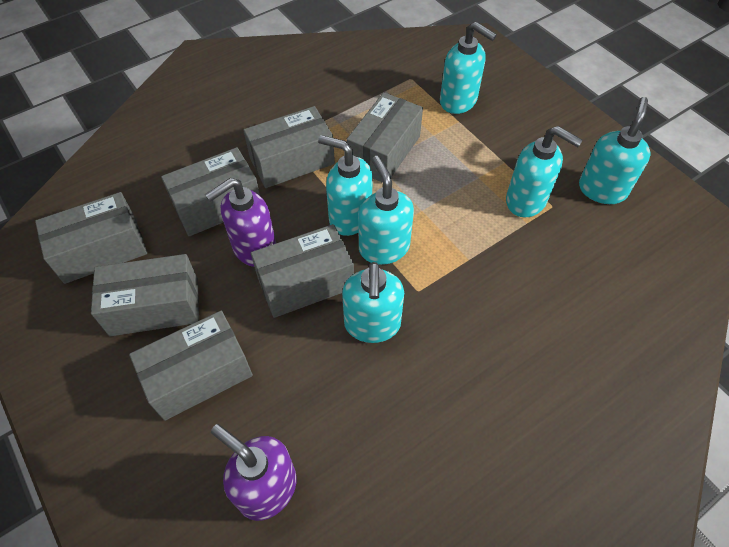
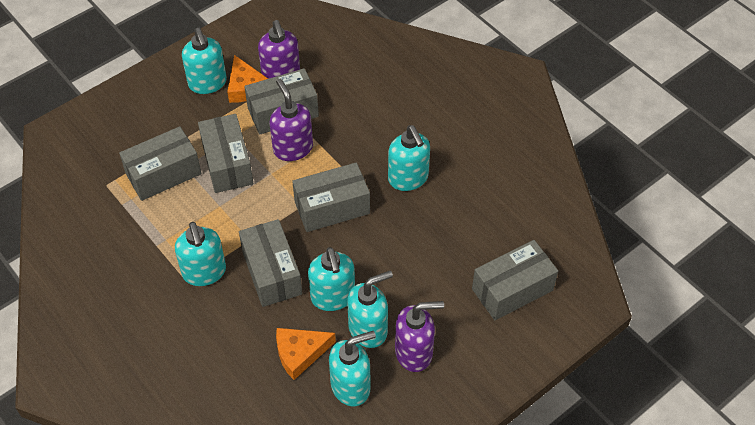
grey box: [35,192,147,284] [91,254,199,336] [129,311,253,421] [161,147,260,236] [243,106,335,188] [251,224,354,318] [346,92,423,183] = 7 -> [119,126,201,201] [198,114,253,193] [239,219,302,307] [244,68,319,135] [292,163,370,232] [472,240,558,320] = 6
orange cheese: none = 0 -> [227,55,268,103] [276,328,336,380] = 2
purple soap dispenser: [205,178,276,267] [211,424,297,521] = 2 -> [258,20,300,79] [270,79,313,161] [395,301,444,372] = 3

